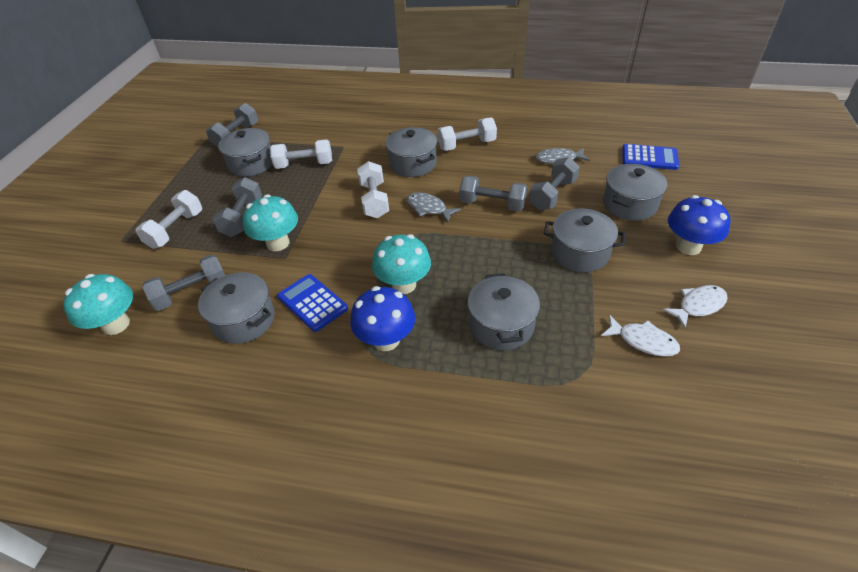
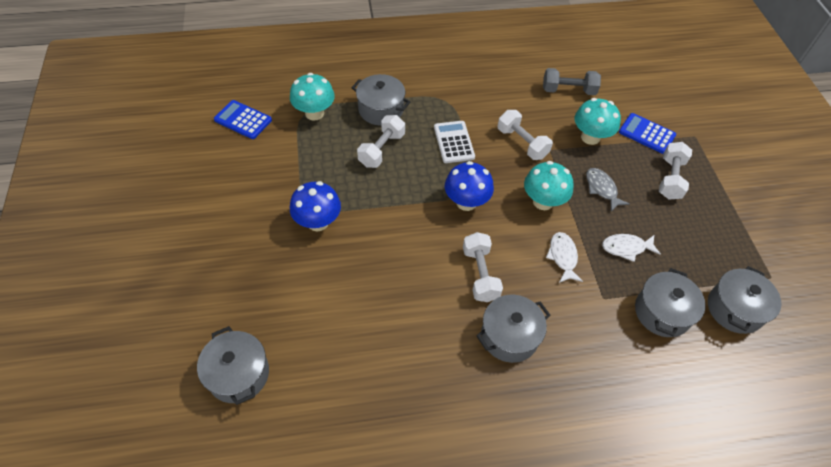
grey dumbbell: [142,255,225,311] [206,103,258,147] [213,177,262,237] [459,176,527,212] [529,157,580,210] = 5 -> [543,68,601,95] = 1
grey fish: [407,192,461,222] [535,148,590,164] = 2 -> [586,168,629,211] = 1
grey pot: [198,272,275,344] [218,128,273,177] [386,127,437,177] [467,273,540,350] [544,209,625,272] [603,164,667,221] = 6 -> [197,326,269,405] [351,74,410,125] [477,295,550,363] [635,268,706,337] [708,266,782,334] = 5
white calculator: none = 0 -> [434,121,475,163] = 1

